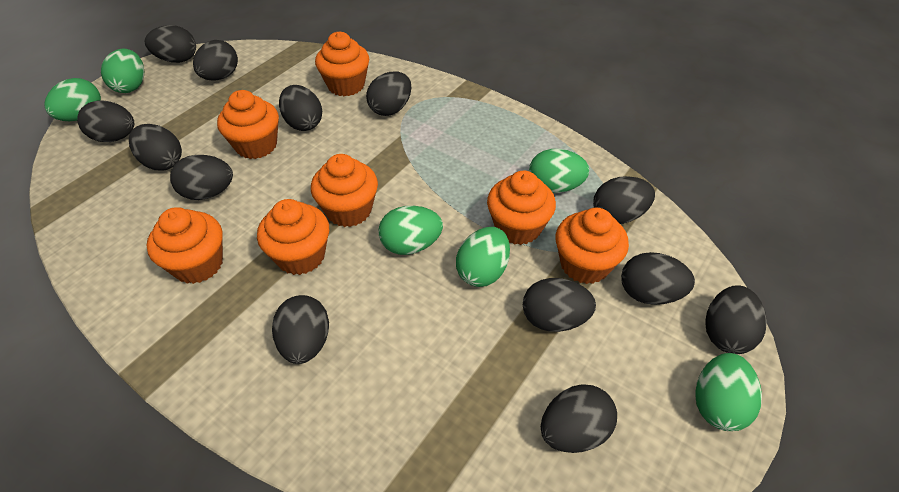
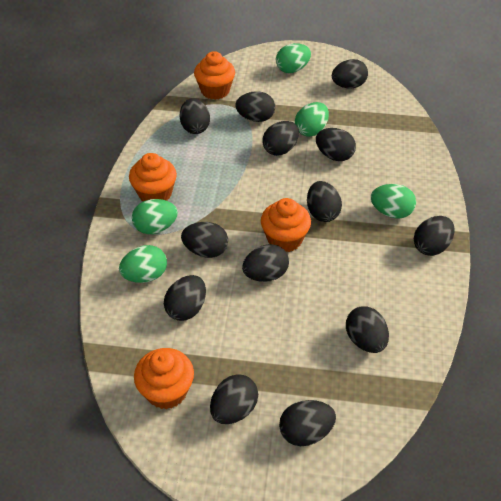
green egg: [44,78,101,121] [101,49,144,93] [378,206,443,255] [456,227,510,287] [529,149,589,193] [695,353,762,431] = 6 -> [119,245,167,283] [132,199,178,234] [276,43,311,73] [295,102,329,137] [371,184,416,218] = 5
orange cupcake: [146,207,223,284] [217,90,279,159] [257,199,329,275] [311,154,378,227] [315,32,369,96] [487,171,556,245] [555,208,629,284] = 7 -> [129,153,177,201] [134,348,194,409] [194,51,235,100] [261,198,311,252] = 4

